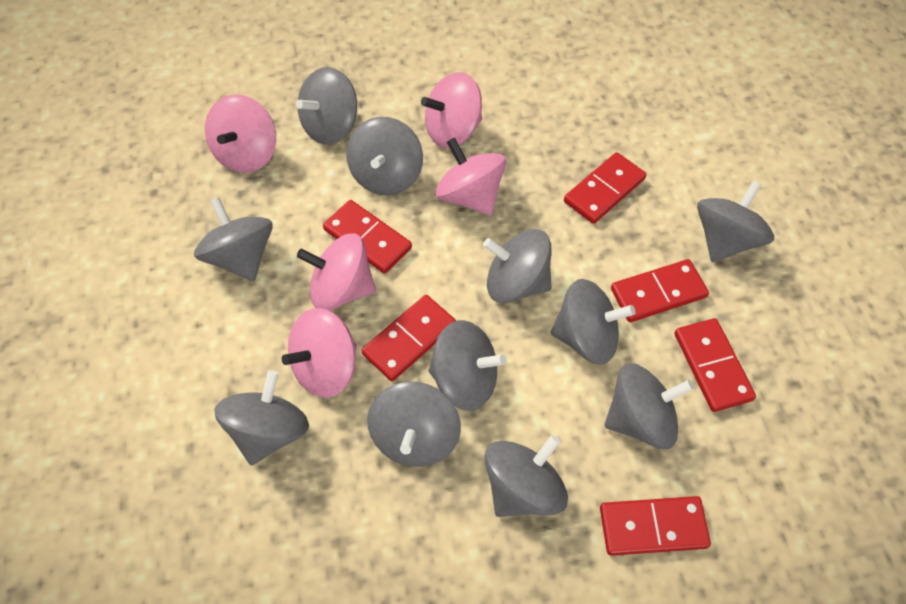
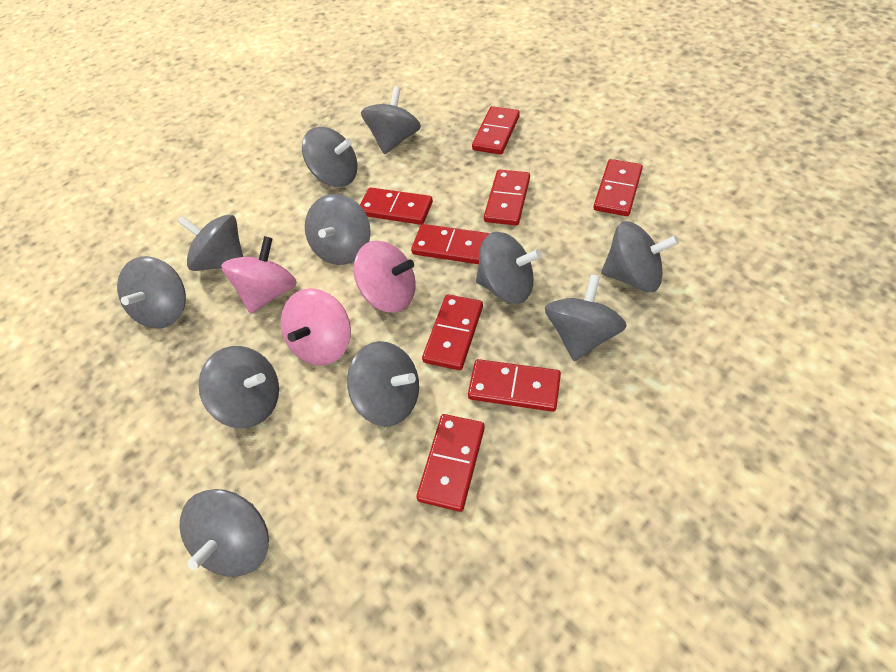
pink spinning top: [205,95,276,173] [282,308,357,398] [297,233,376,311] [421,72,482,148] [435,138,506,215] = 5 -> [221,236,297,314] [281,288,351,366] [353,241,416,313] = 3
red domino: [323,200,412,274] [361,295,456,381] [564,152,646,224] [600,496,711,556] [611,259,709,322] [675,318,756,412] = 6 -> [360,187,433,225] [411,224,489,264] [416,414,485,512] [422,294,483,370] [468,359,561,412] [472,106,520,155] [484,169,530,226] [593,159,643,216] = 8

